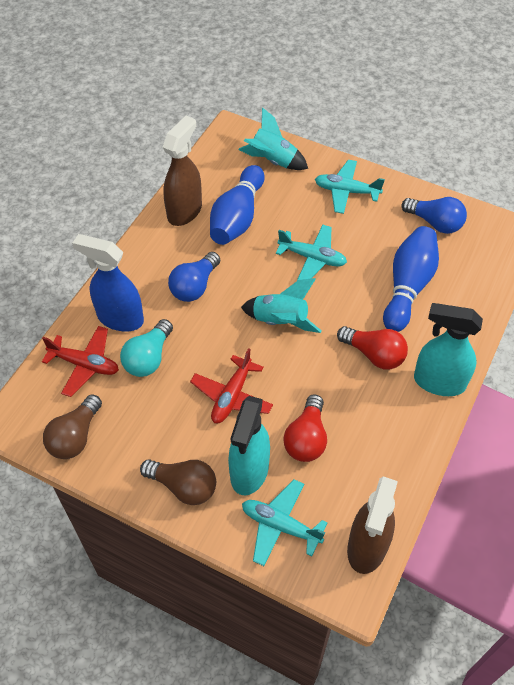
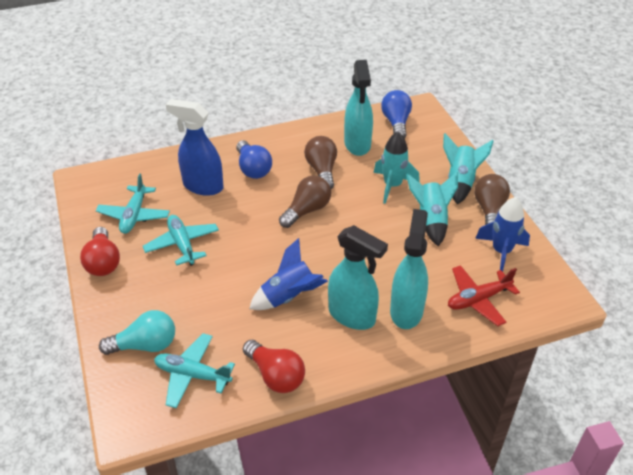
blue bowling pin: [210,165,265,245] [383,226,439,332] = 2 -> none = 0
blue rocket: none = 0 -> [249,238,328,310] [475,197,530,272] = 2
brown light bulb: [43,394,102,459] [140,459,216,505] = 2 -> [279,175,331,228] [304,136,337,189] [474,174,510,225] = 3
brown spray bottle: [163,116,202,226] [347,476,398,574] = 2 -> none = 0
red plane: [42,326,119,397] [190,348,273,423] = 2 -> [448,265,520,326] = 1
turquoise rocket: [238,107,308,170] [241,278,321,333] = 2 -> [373,132,420,204] [406,172,458,246] [443,133,493,205] = 3
turquoise spray bottle: [228,396,270,496] [414,303,483,396] = 2 -> [328,225,388,330] [344,60,373,156] [390,209,428,329] = 3

